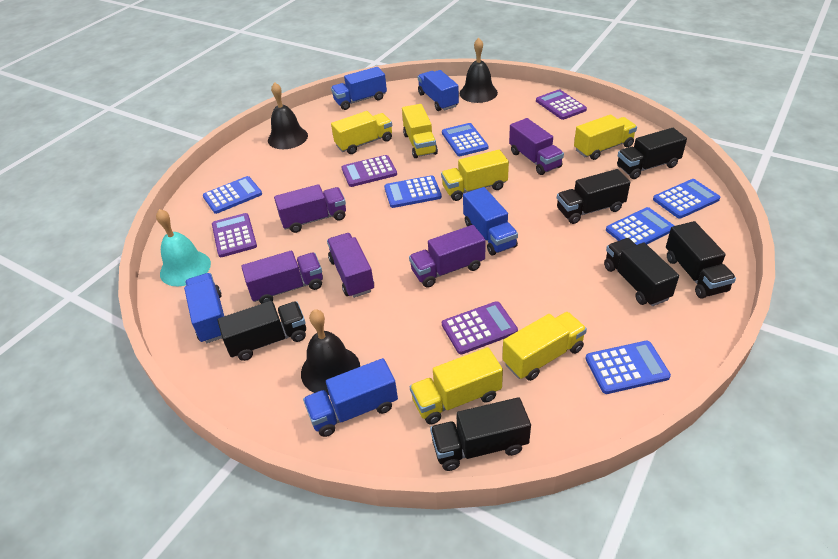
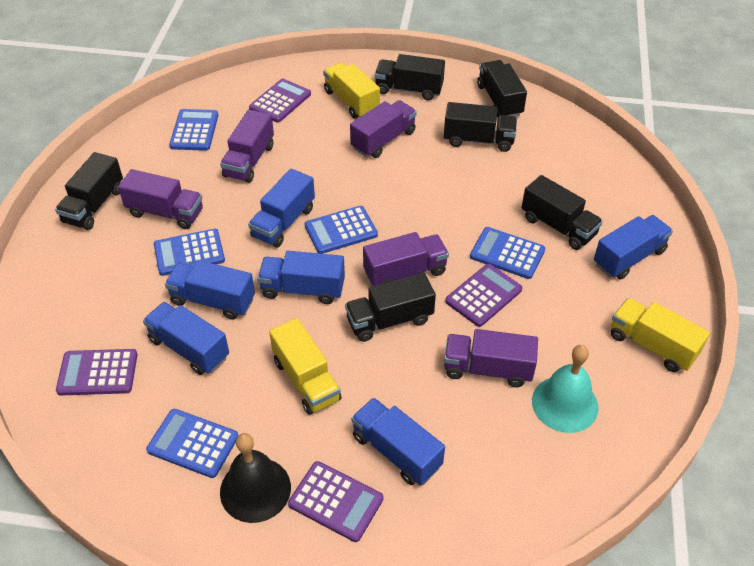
black bell: [268,82,308,149] [301,309,360,395] [460,38,498,103] = 3 -> [220,433,291,523] = 1
blue calculator: [203,176,262,214] [384,175,442,208] [442,123,488,156] [585,341,671,394] [606,207,674,245] [653,179,720,219] = 6 -> [146,409,238,478] [154,229,225,276] [169,109,218,151] [304,206,378,254] [470,227,545,279] = 5
blue truck: [184,273,224,343] [303,358,398,437] [331,67,387,110] [418,70,459,111] [463,187,518,256] = 5 -> [143,302,229,375] [165,260,255,320] [248,169,315,248] [258,251,345,304] [351,398,445,486] [594,215,673,279] = 6
yellow truck: [331,111,392,154] [402,104,438,158] [410,347,503,424] [441,150,509,201] [502,312,587,381] [574,115,637,160] = 6 -> [269,318,341,415] [323,62,380,119] [611,298,710,372] = 3

